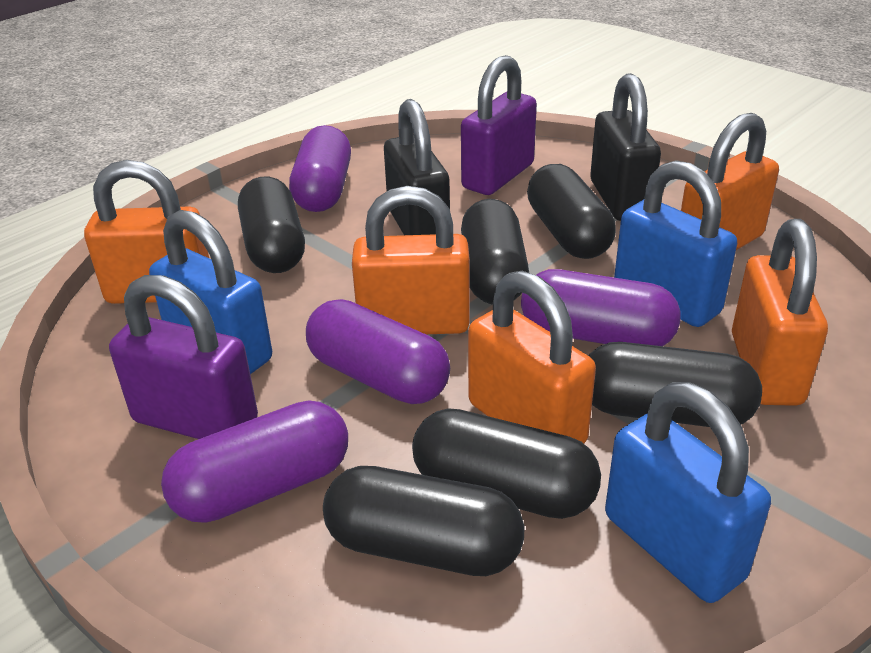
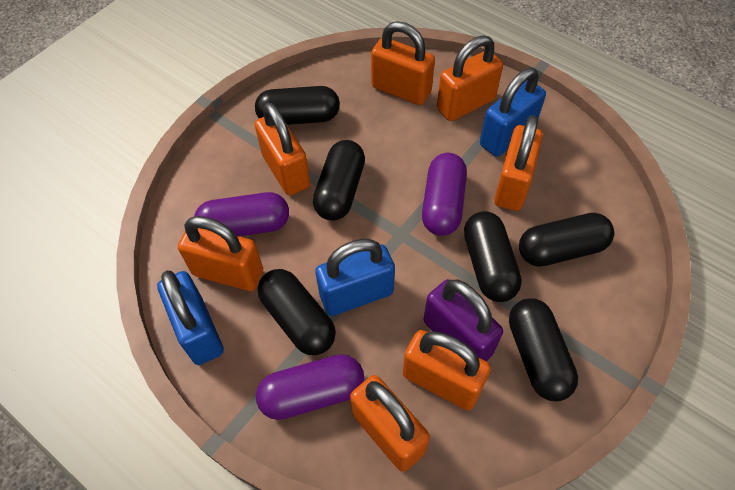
black padlock: [384,99,450,235] [590,73,661,221] = 2 -> none = 0
orange padlock: [84,160,209,304] [352,186,470,334] [468,271,596,443] [681,113,779,250] [732,219,828,406] = 5 -> [178,216,263,291] [255,102,310,196] [350,375,430,472] [371,21,435,105] [403,330,491,410] [437,36,503,121] [494,115,543,211] = 7
purple capsule: [161,400,348,523] [289,125,351,212] [306,299,450,404] [521,269,681,346] = 4 -> [194,192,289,236] [256,354,364,420] [422,153,467,236] = 3
purple padlock: [109,275,258,439] [461,55,537,195] = 2 -> [424,279,503,361] = 1

